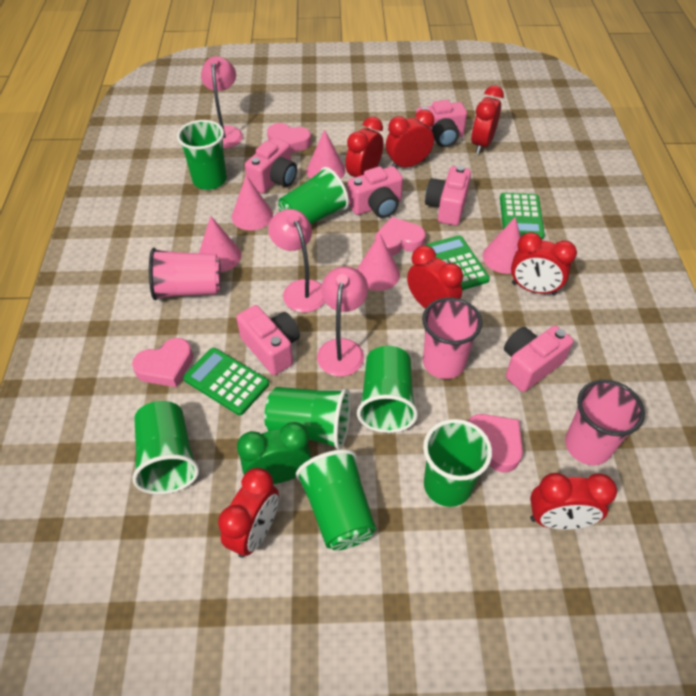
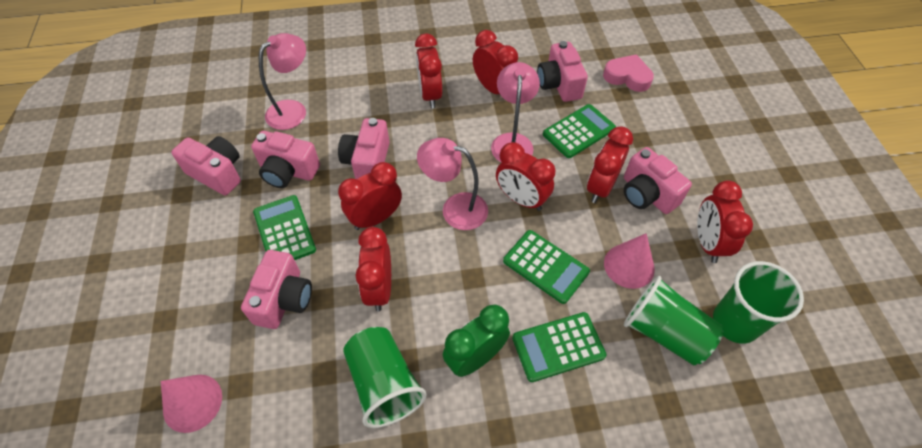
green calculator: [183,348,269,415] [426,235,490,290] [500,193,545,239] = 3 -> [253,195,316,260] [503,230,590,304] [512,312,607,382] [543,104,616,158] = 4
green cup: [132,401,199,495] [177,120,227,190] [264,387,351,450] [278,167,349,224] [296,449,376,550] [357,346,418,433] [423,419,492,507] = 7 -> [343,327,427,428] [624,276,723,365] [713,261,804,343] = 3
pink cone: [199,216,241,272] [232,175,273,230] [307,129,345,179] [357,234,400,291] [483,217,521,274] = 5 -> [161,375,222,433] [604,233,655,289] = 2
pink cup: [149,248,221,300] [422,298,482,379] [565,379,645,465] = 3 -> none = 0
pink heart: [132,338,193,387] [267,123,311,153] [375,217,426,256] [468,414,523,473] = 4 -> [603,54,654,92] = 1

